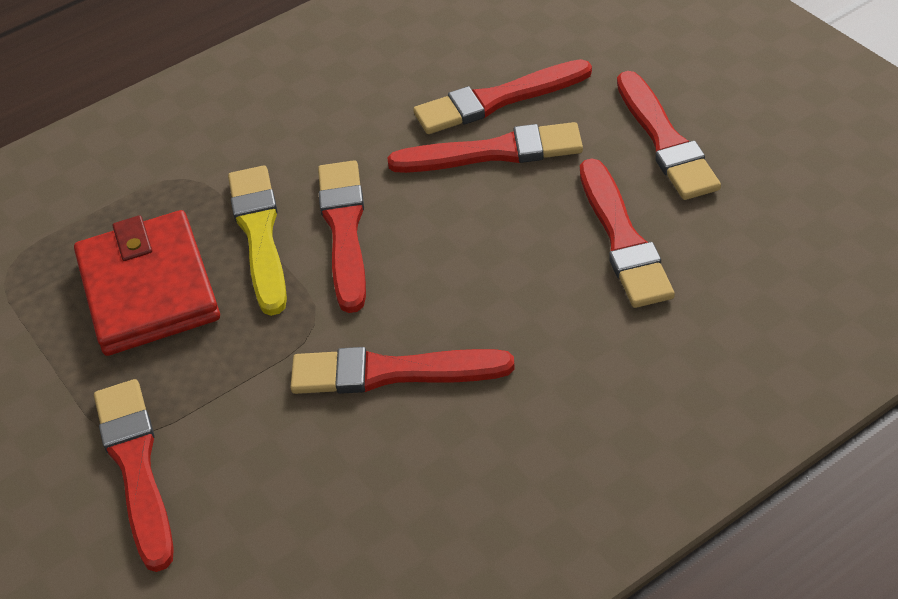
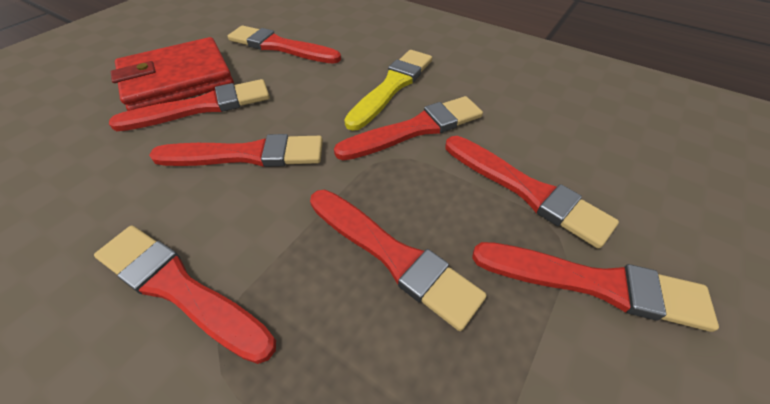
red brush: [94,379,174,572] [290,347,515,394] [318,160,366,313] [387,122,583,173] [413,59,592,134] [580,159,675,308] [617,71,721,200] = 7 -> [94,226,276,364] [109,79,270,131] [149,134,323,167] [228,26,341,64] [310,190,487,331] [334,96,483,160] [446,136,619,249] [472,242,719,332] = 8

